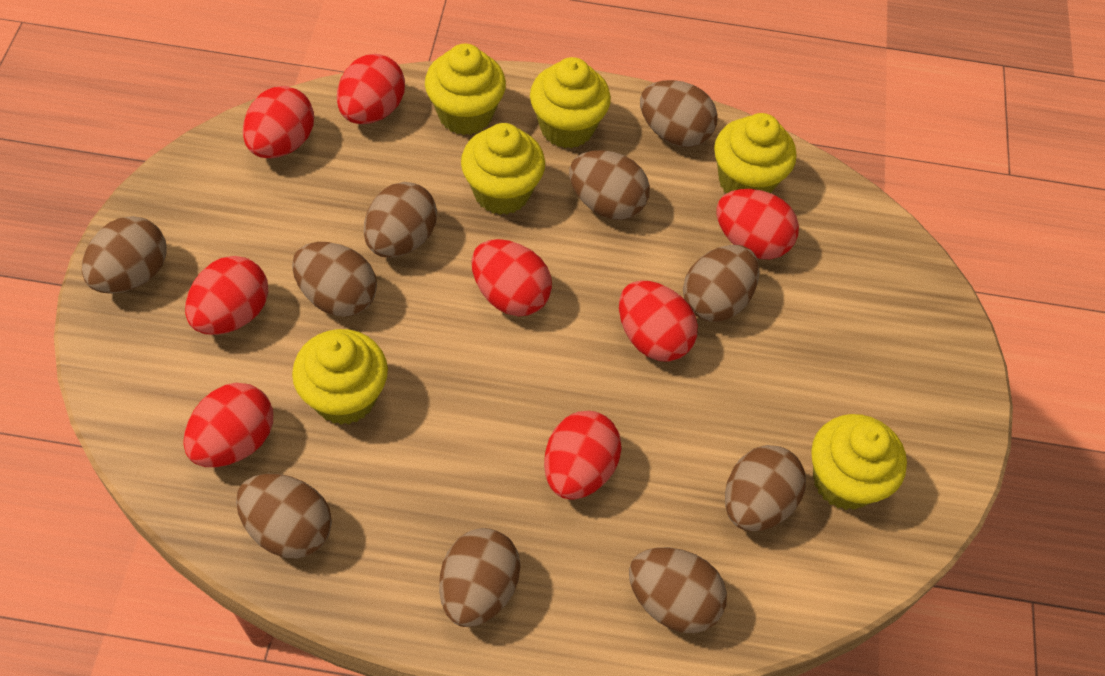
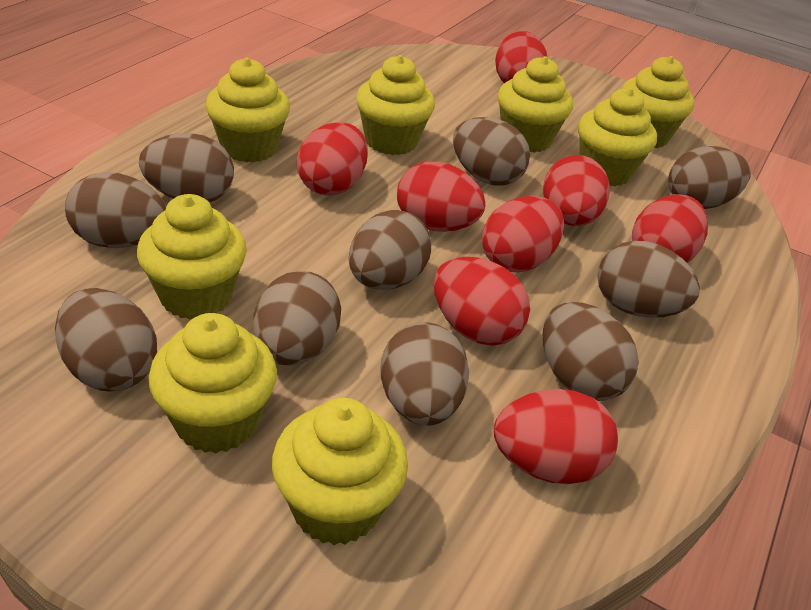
yellow cupcake: [292,329,388,425] [425,44,506,135] [461,123,545,215] [530,57,611,149] [714,113,796,193] [811,414,907,510] = 6 -> [137,194,247,320] [149,313,277,453] [206,58,290,163] [272,398,408,545] [356,55,435,155] [498,56,573,153] [578,88,657,187] [621,56,694,148] = 8

